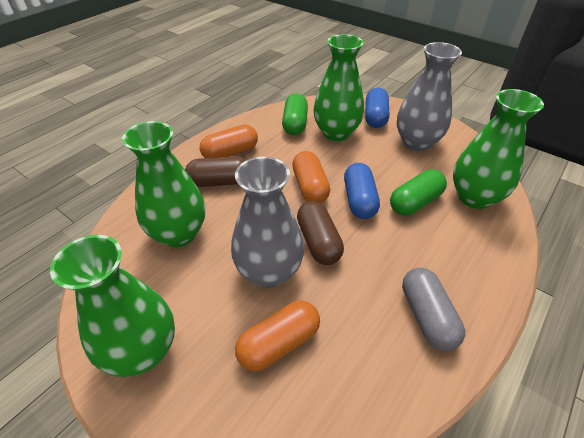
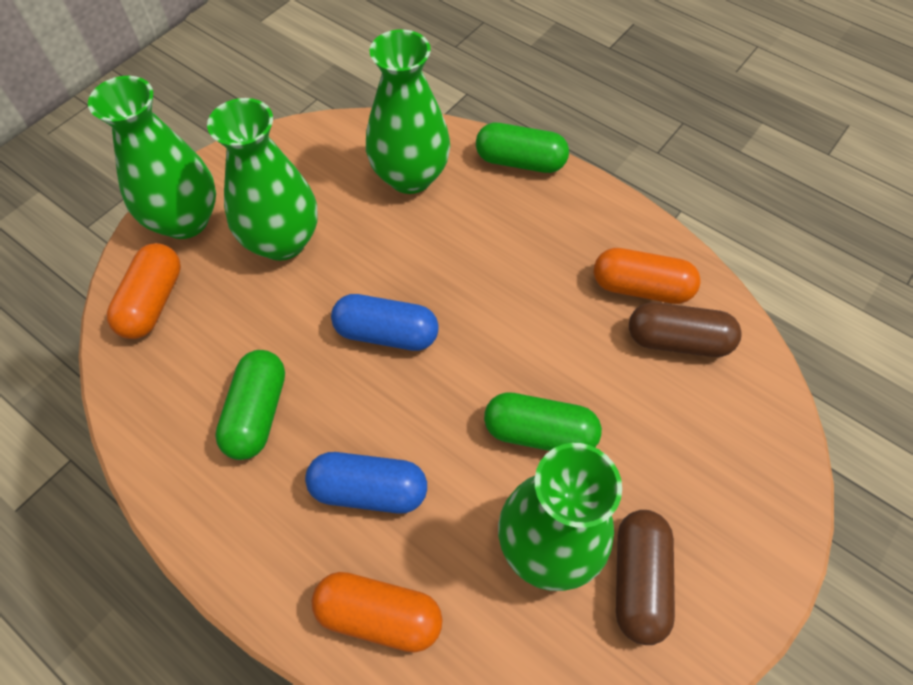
green capsule: [282,93,308,135] [390,169,447,216] = 2 -> [215,350,285,460] [476,123,569,173] [484,392,602,451] = 3
grey capsule: [402,268,465,351] = 1 -> none = 0
grey vase: [231,157,304,288] [397,42,462,151] = 2 -> none = 0

